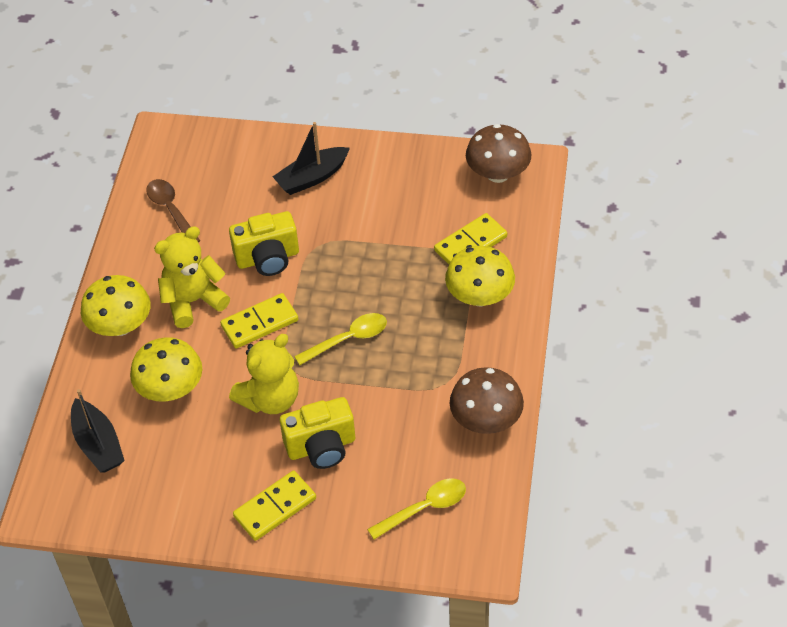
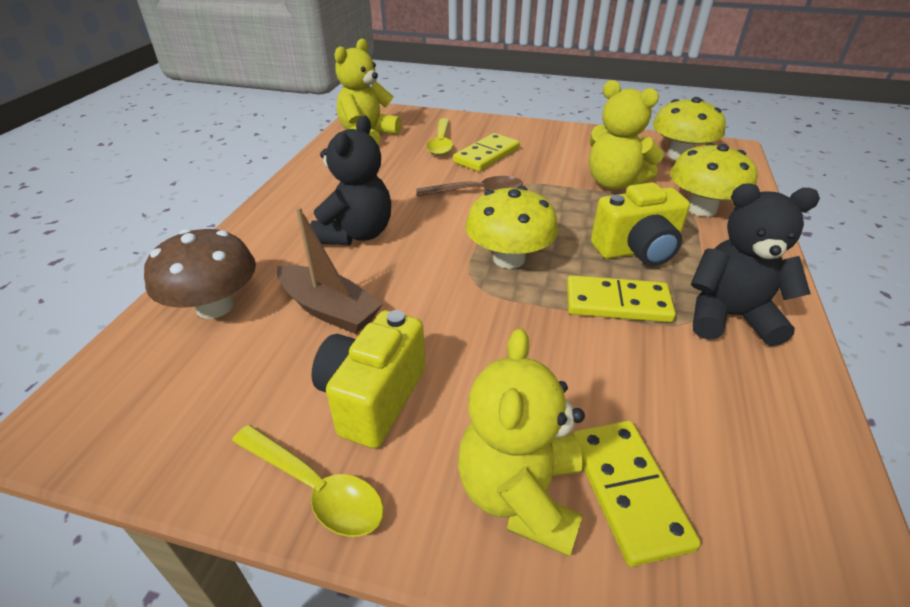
black boat: [71,389,125,473] [272,122,350,195] = 2 -> none = 0
black teddy bear: none = 0 -> [310,115,391,246] [691,184,820,346] = 2
brown boat: none = 0 -> [277,207,383,334] = 1
brown mushroom: [449,367,524,434] [466,124,531,183] = 2 -> [144,229,256,319] = 1
yellow teddy bear: [154,226,230,328] [229,334,299,414] = 2 -> [334,39,401,144] [458,328,585,557] [589,80,664,190] = 3

